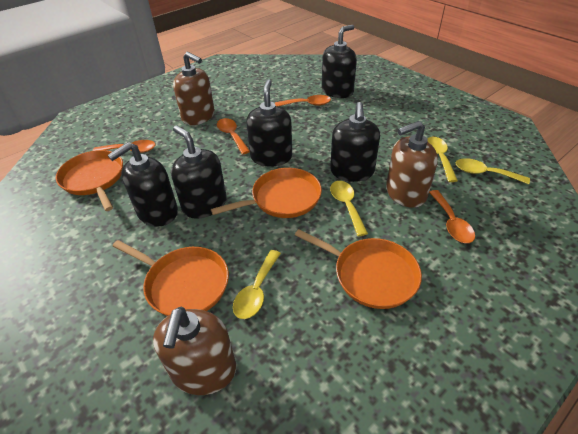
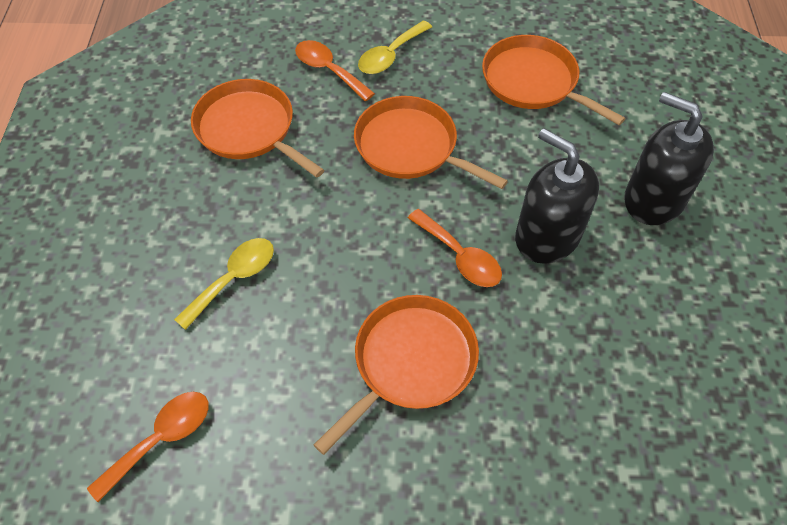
black soap dispenser: [108,142,178,227] [171,126,227,219] [246,79,292,167] [322,25,357,98] [330,102,380,182] = 5 -> [515,129,599,264] [624,92,714,225] = 2
brown soap dispenser: [153,307,236,395] [173,52,215,125] [386,121,438,208] = 3 -> none = 0
orange spoon: [92,140,155,153] [217,118,250,154] [275,95,331,107] [429,190,475,243] = 4 -> [87,392,209,502] [295,40,375,101] [408,209,502,287] = 3
yellow spoon: [233,250,281,319] [330,181,368,236] [427,137,458,182] [456,158,530,184] = 4 -> [174,238,274,330] [358,20,432,74] = 2

